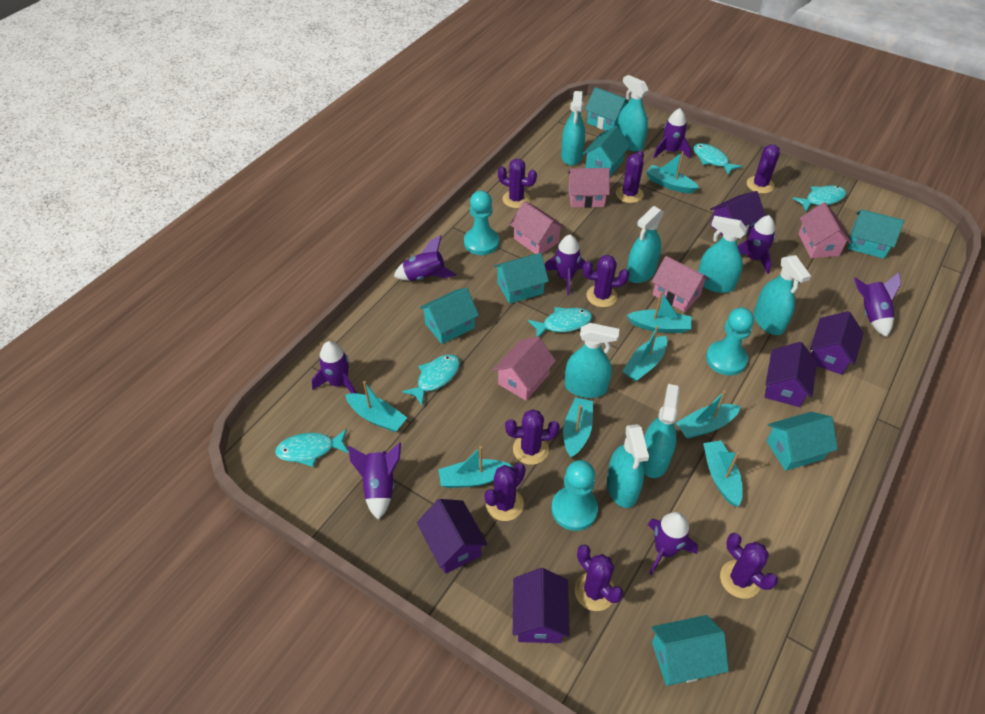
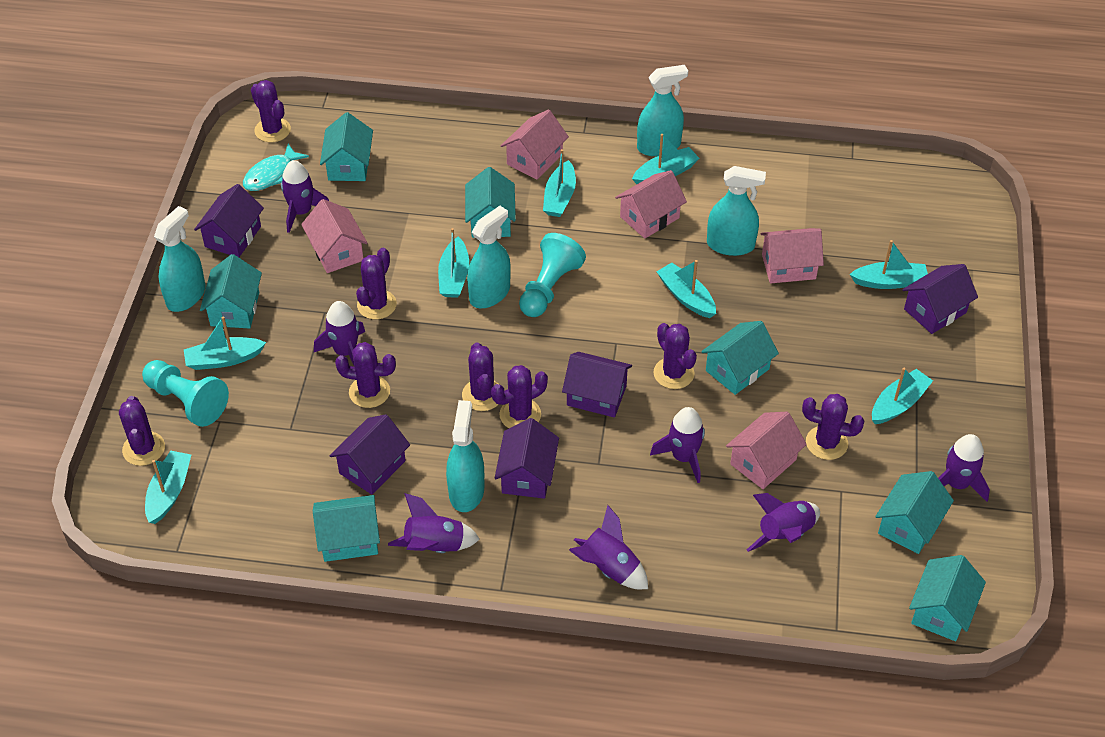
purple rocket: [312,341,356,393] [348,443,401,520] [394,235,457,281] [545,235,585,295] [648,512,698,575] [653,108,691,159] [738,215,775,274] [854,272,901,337] = 8 -> [281,160,329,233] [314,301,365,365] [388,493,480,553] [569,505,648,589] [650,407,705,483] [747,493,820,552] [938,434,990,502] = 7
turquoise fish: [275,429,349,467] [402,354,460,405] [528,307,592,337] [693,143,742,175] [792,185,846,212] = 5 -> [243,143,309,191] = 1
turquoise pawn: [464,191,499,255] [551,460,598,531] [706,307,754,375] = 3 -> [142,360,229,427] [519,233,586,317] = 2
turquoise spray bottle: [561,91,585,166] [565,323,619,398] [607,424,649,508] [617,75,649,151] [627,206,664,283] [643,384,680,478] [698,216,747,293] [754,255,811,335] = 8 -> [154,206,206,312] [446,400,484,512] [467,206,511,308] [637,65,688,156] [707,166,766,256] = 5

